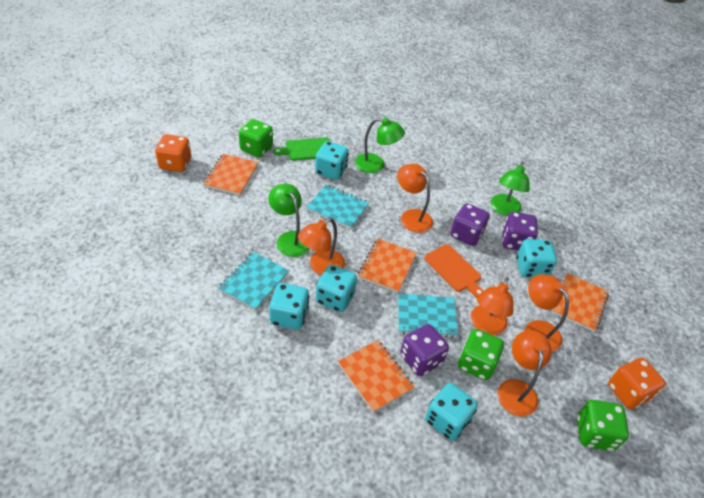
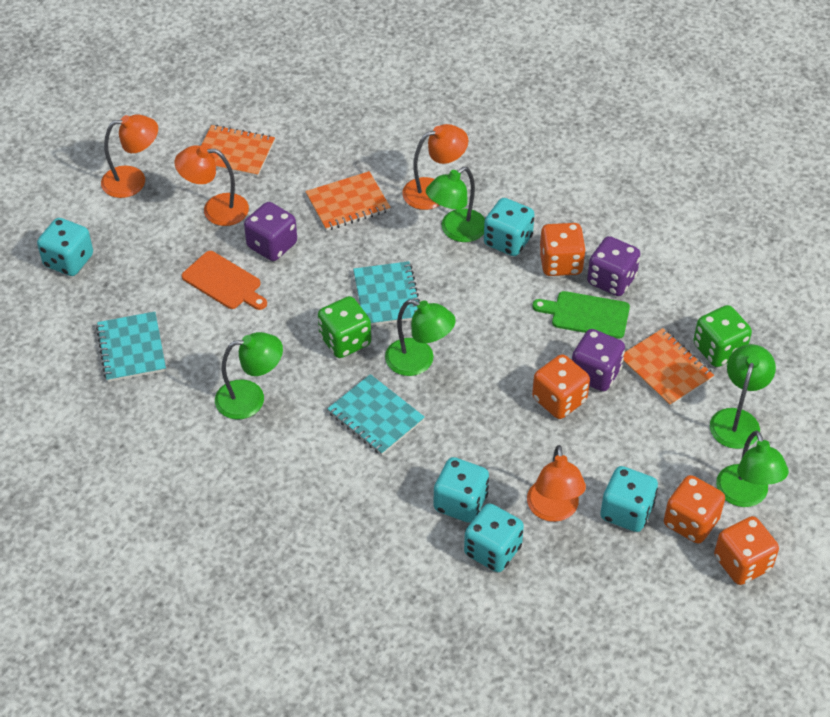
green dice: [239,119,273,157] [458,329,504,380] [577,400,629,451] = 3 -> [318,296,371,358] [693,305,752,367] = 2
green lamp: [268,184,309,257] [355,118,405,173] [491,162,530,216] = 3 -> [215,332,283,419] [385,299,456,376] [426,167,485,242] [710,344,776,449] [716,430,789,507] = 5
orange dice: [155,134,191,172] [608,358,666,409] = 2 -> [532,354,590,419] [539,223,586,276] [664,475,725,543] [714,516,779,585] = 4
orange lamp: [298,218,345,275] [397,164,433,233] [471,277,514,335] [498,330,552,417] [525,274,569,352] = 5 -> [101,114,158,198] [174,145,249,226] [402,124,468,210] [527,445,586,522] = 4
orange notebook: [203,154,258,195] [338,340,414,413] [358,239,417,293] [552,273,609,332] = 4 -> [202,125,275,177] [305,171,391,231] [623,328,714,407] = 3

